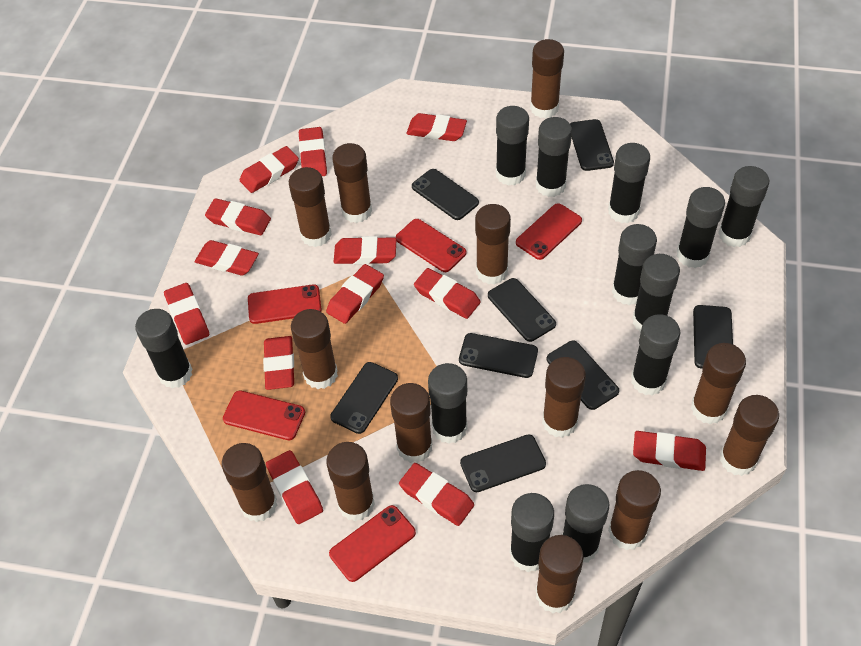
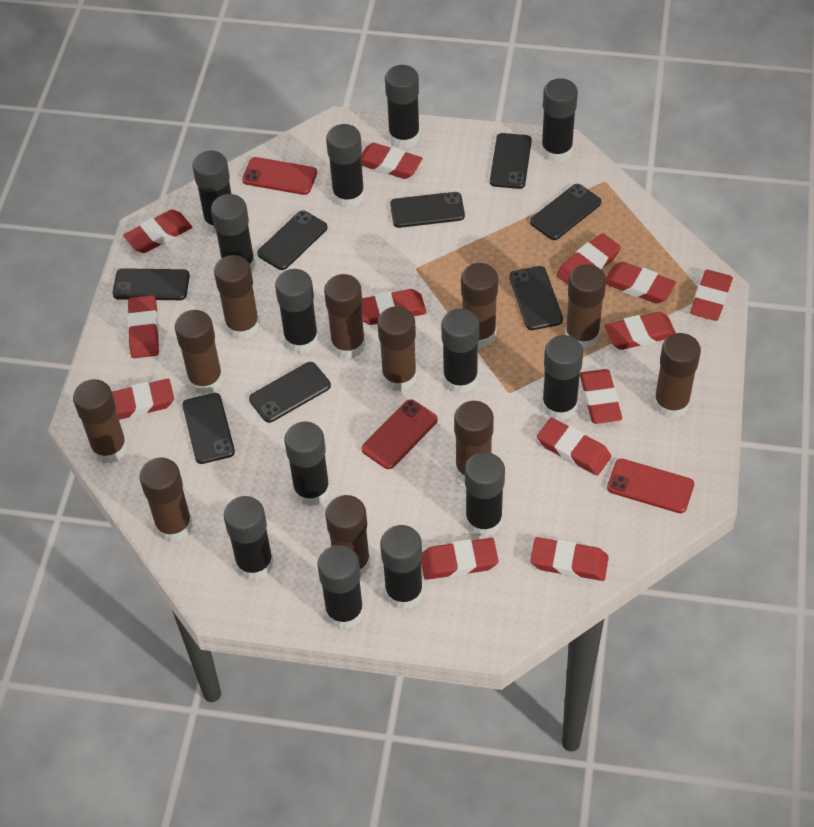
black glue stick: [135,309,192,388] [428,363,467,444] [496,106,529,186] [510,493,554,572] [536,117,572,197] [562,484,609,563] [608,143,650,223] [612,224,657,305] [631,314,680,396] [632,254,680,332] [677,187,725,268] [718,166,769,247] = 12 -> [192,151,231,234] [211,194,256,272] [224,496,274,580] [275,269,319,354] [284,421,330,506] [317,545,364,629] [326,124,365,208] [380,525,423,610] [385,65,420,149] [441,309,479,394] [465,452,505,537] [541,78,578,163] [542,335,583,420] = 13
brown glue stick: [222,443,278,522] [289,167,332,247] [291,309,338,389] [326,442,375,521] [332,143,372,223] [390,383,432,463] [475,204,511,285] [530,39,564,118] [536,535,584,613] [542,357,586,438] [608,470,661,550] [691,343,746,424] [720,395,779,476] = 13 -> [73,379,128,464] [139,458,193,542] [175,310,223,394] [214,255,260,340] [324,274,366,359] [325,495,370,577] [377,306,417,391] [454,401,494,483] [461,263,498,348] [565,264,606,350] [653,333,701,419] = 11
red phone: [223,391,305,440] [248,284,322,324] [329,505,416,582] [396,219,466,272] [516,203,582,260] = 5 -> [242,157,317,195] [362,399,438,469] [607,459,694,513] = 3

